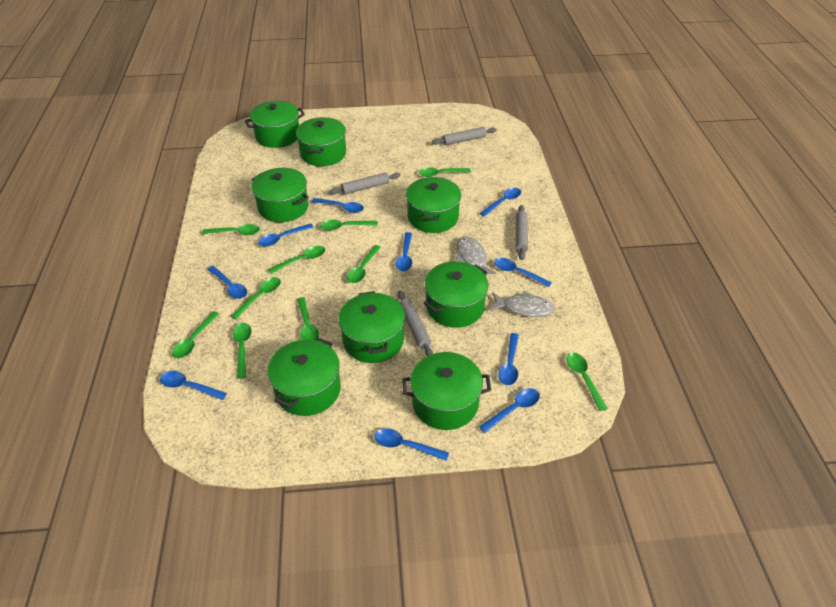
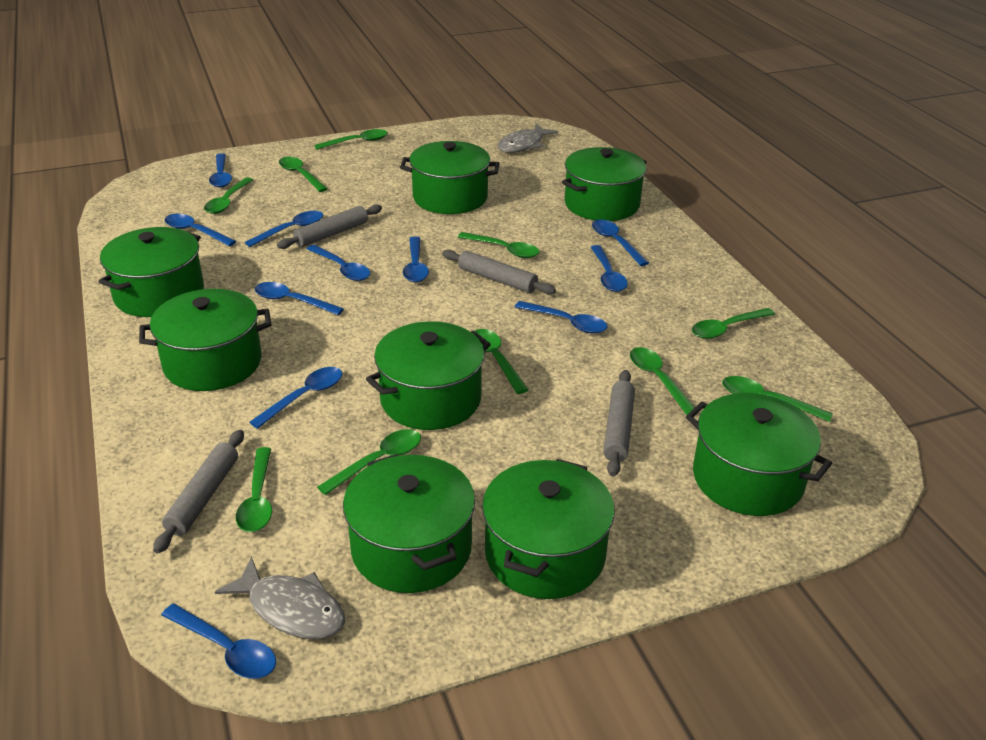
blue spoon: [160,371,227,400] [207,266,247,299] [258,223,314,247] [311,198,364,213] [374,428,449,461] [396,232,412,271] [479,388,540,433] [480,188,521,216] [494,258,552,287] [498,333,519,385] = 10 -> [161,604,276,679] [164,214,236,246] [209,153,232,188] [245,211,323,247] [249,367,342,429] [255,282,344,315] [307,244,370,281] [403,236,429,282] [515,301,608,333] [591,245,628,292] [592,219,649,266] = 11

